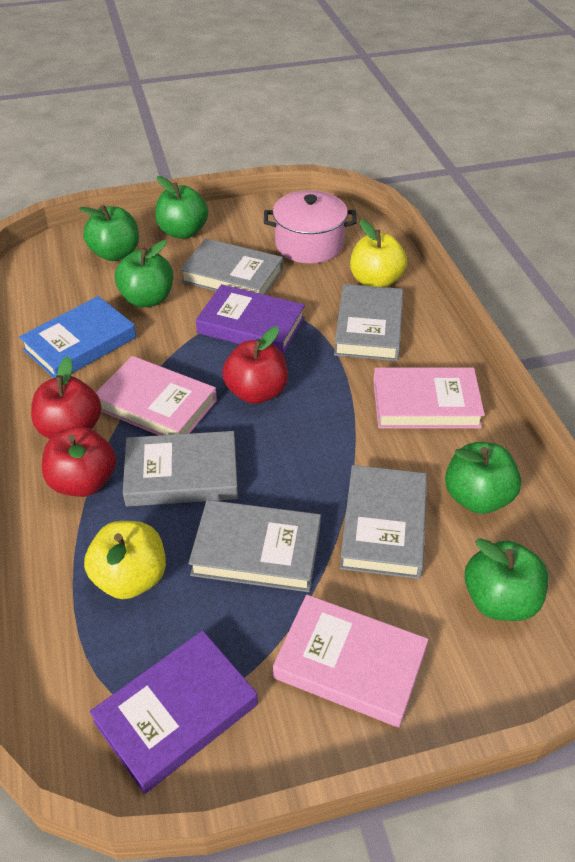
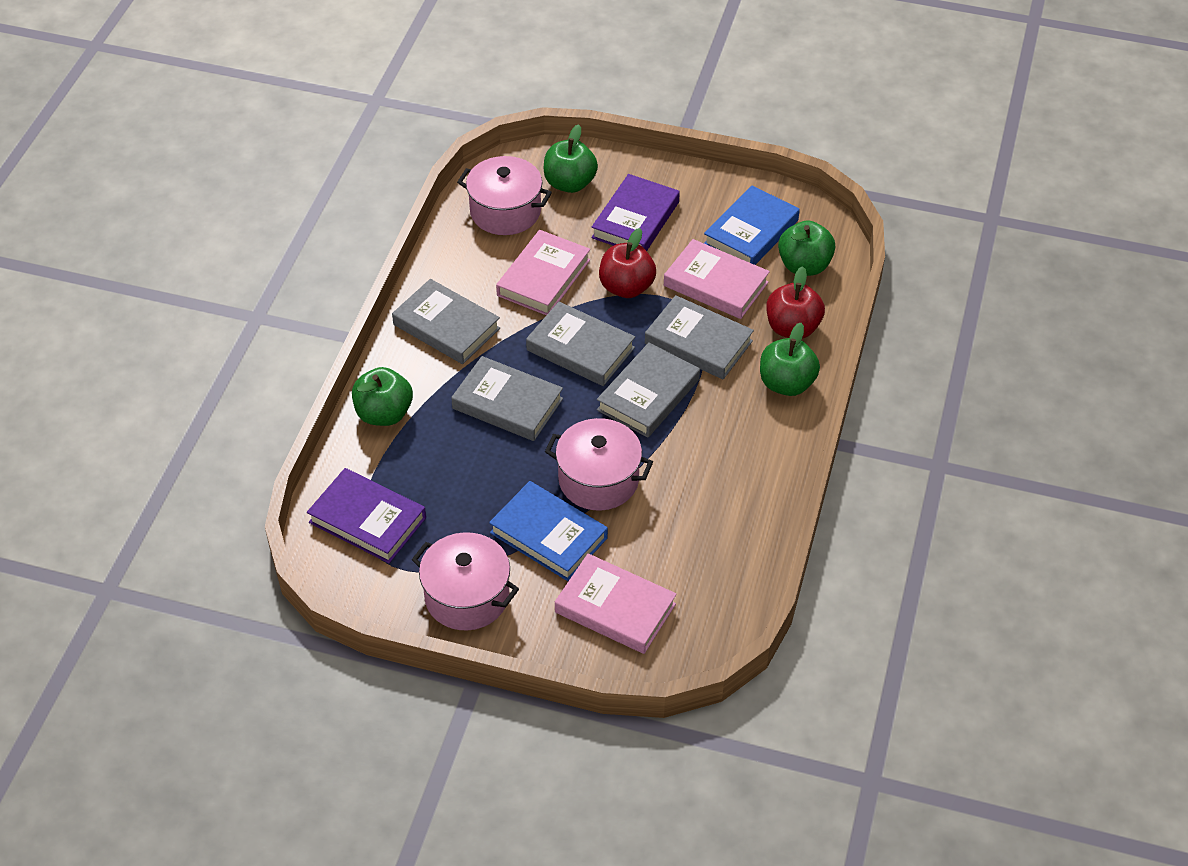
blue book: [19,296,136,378] = 1 -> [489,481,608,581] [704,185,800,265] = 2
green apple: [79,205,139,261] [115,240,173,307] [155,176,208,239] [445,442,521,514] [464,538,549,621] = 5 -> [352,367,413,426] [544,124,598,193] [760,323,820,396] [778,220,836,276] = 4
pink pot: [264,190,357,264] = 1 -> [412,532,519,630] [457,156,552,235] [545,418,653,511] = 3
red apple: [31,356,101,439] [42,426,116,497] [222,327,288,404] = 3 -> [599,228,656,298] [766,266,825,339] = 2
yellow apple: [84,521,166,599] [350,220,407,287] = 2 -> none = 0

